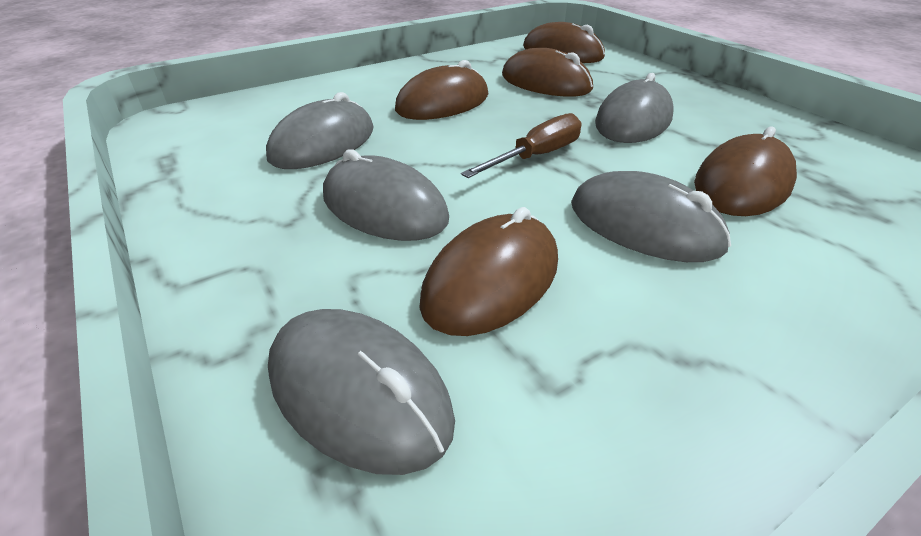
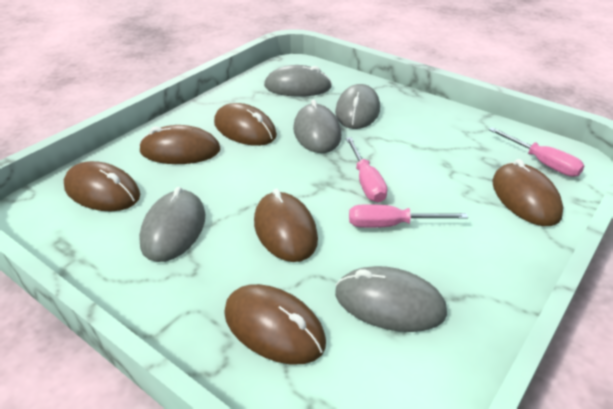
brown mouse: [395,60,488,120] [419,207,558,336] [502,48,593,97] [523,22,605,63] [694,127,797,216] = 5 -> [64,161,140,211] [139,125,220,164] [214,103,277,146] [224,284,326,365] [254,189,318,262] [492,159,563,226] = 6
brown screwdriver: [461,113,582,178] = 1 -> none = 0
pink screwdriver: none = 0 -> [346,137,387,203] [349,204,468,228] [489,127,584,177] = 3

